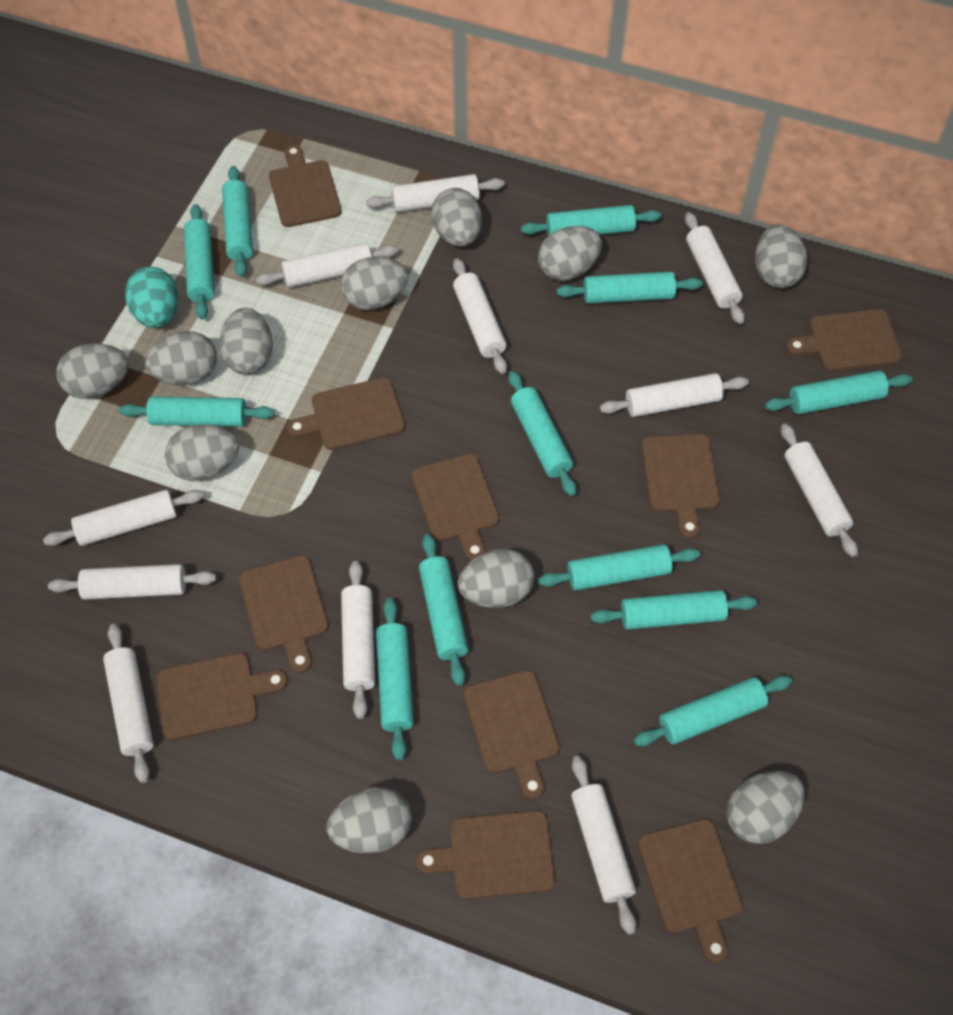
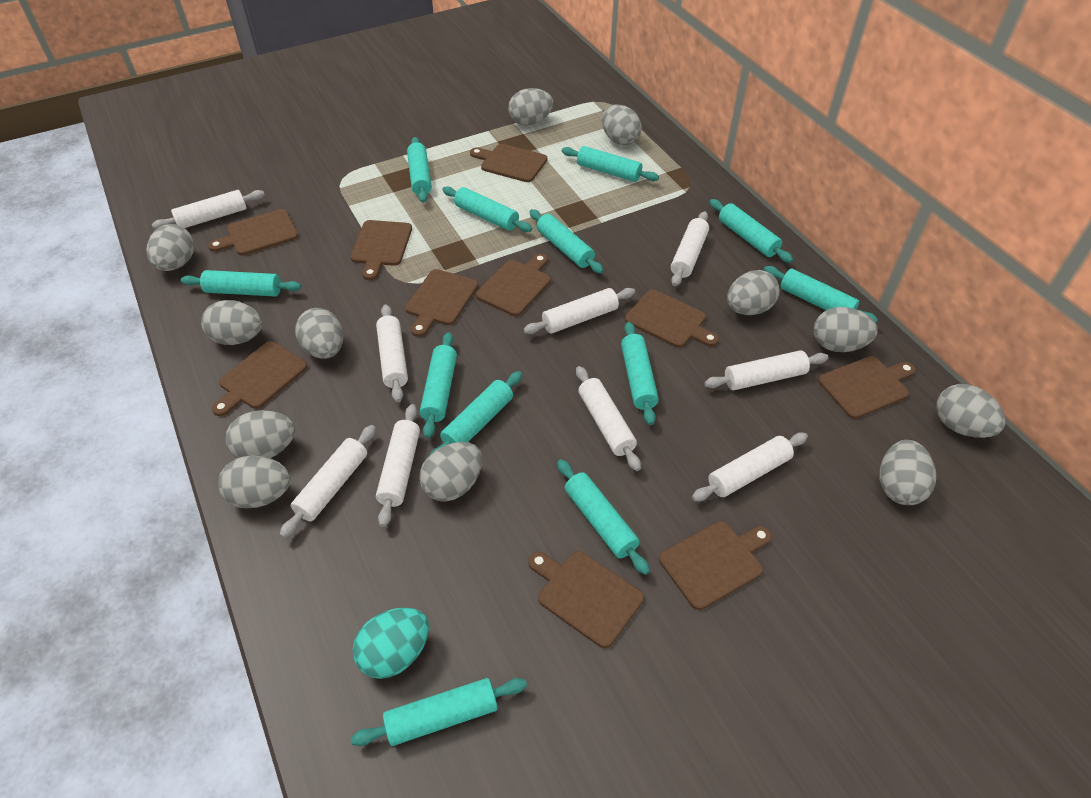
grey egg: [56,343,129,399] [145,331,217,385] [165,424,239,481] [219,308,273,374] [327,787,412,853] [341,257,408,310] [431,188,482,247] [458,549,534,608] [538,226,602,281] [726,770,805,844] [755,224,808,288] = 11 -> [147,224,194,271] [201,300,262,345] [218,456,291,508] [226,410,295,458] [295,308,343,359] [419,442,482,502] [508,88,553,126] [602,105,642,146] [727,270,780,315] [814,307,878,352] [880,440,936,505] [936,384,1005,438] = 12
white rolling pin: [43,489,204,546] [48,564,216,600] [103,624,154,783] [256,243,398,288] [341,561,375,719] [366,174,504,212] [453,258,507,374] [571,756,636,935] [600,373,749,417] [685,212,745,324] [781,423,858,557] = 11 -> [152,190,265,229] [280,425,376,538] [376,305,408,402] [376,404,420,527] [523,288,635,334] [576,366,641,471] [671,211,709,286] [692,433,808,501] [704,350,829,390] = 9

